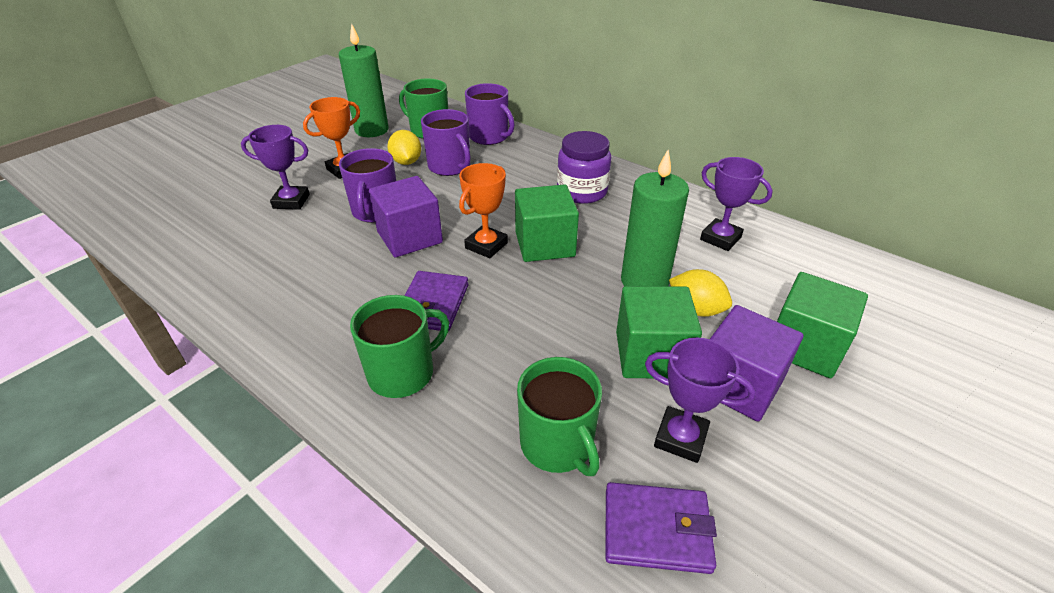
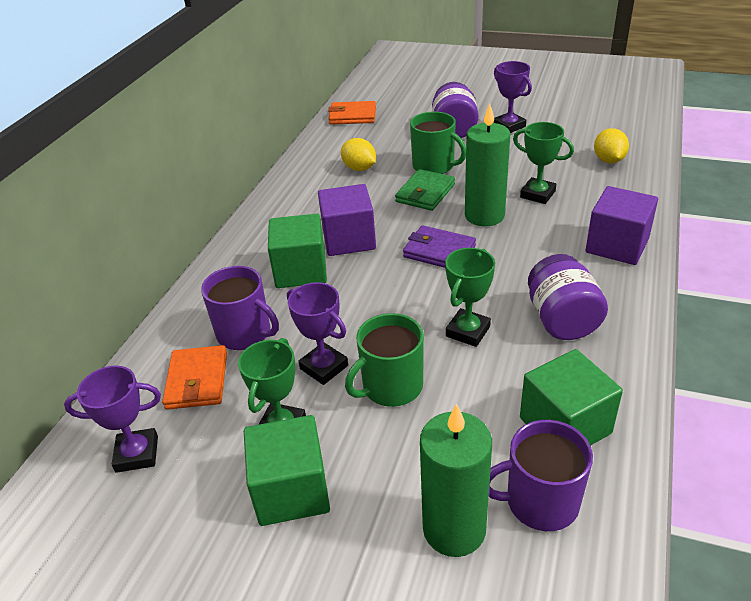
green mug: [350,295,449,398] [399,79,448,139] [517,357,602,476] = 3 -> [345,313,424,407] [410,111,466,174] = 2
green trophy: none = 0 -> [238,338,306,425] [445,248,495,347] [513,122,574,204] = 3
green wallet: none = 0 -> [395,169,455,211] = 1
orange trophy: [303,97,360,179] [459,163,508,258] = 2 -> none = 0
orange wallet: none = 0 -> [162,345,227,410] [328,101,376,125] = 2
purple jar: [557,131,611,204] = 1 -> [432,82,479,138] [528,254,608,340] = 2
purple mug: [339,148,396,223] [421,109,471,176] [465,83,515,145] = 3 -> [201,266,279,350] [489,420,593,531] = 2
purple wallet: [404,271,468,331] [605,482,717,574] = 2 -> [403,225,476,268] = 1

